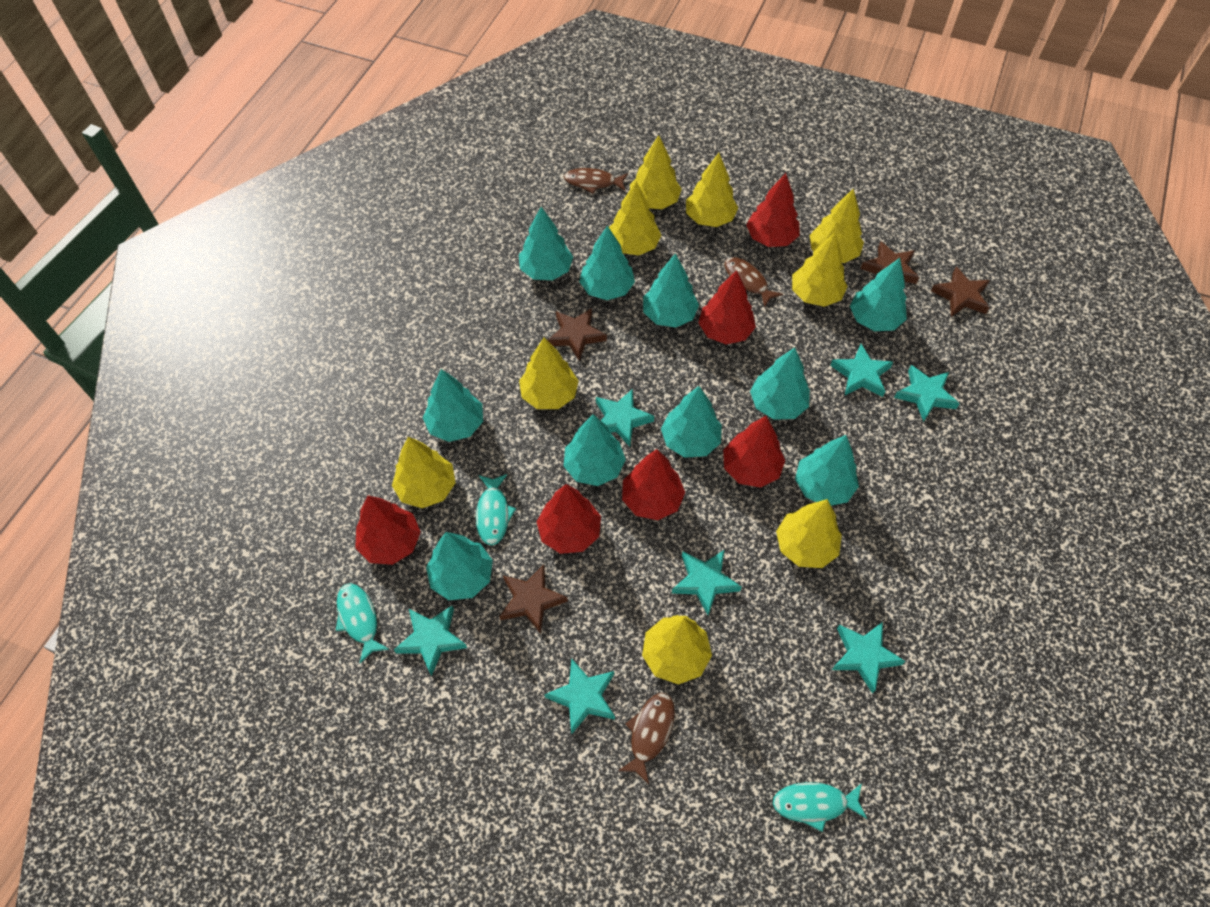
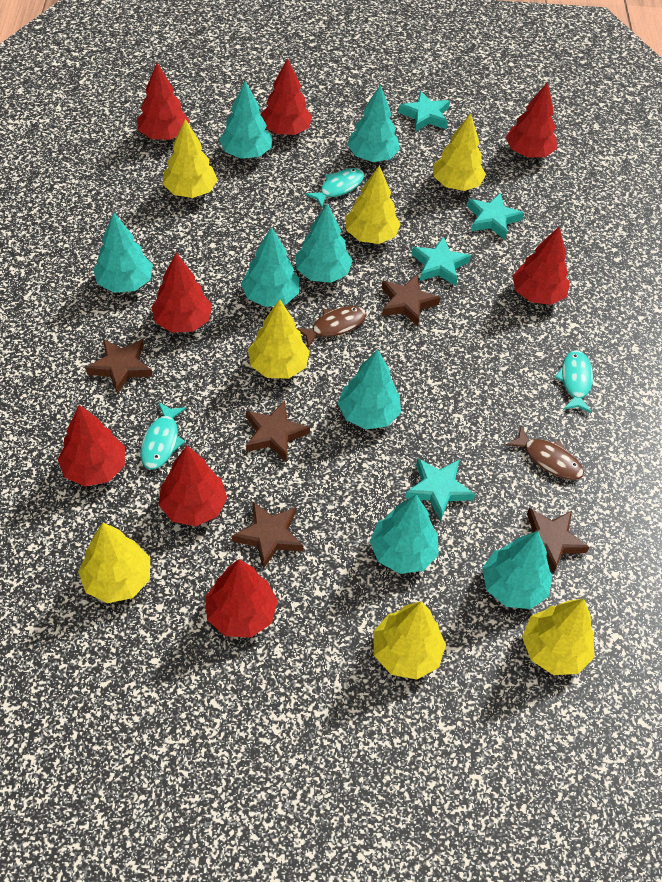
brown fish: [564,168,628,194] [618,693,675,784] [725,257,783,308] = 3 -> [296,306,367,348] [506,426,584,480] = 2
brown star: [499,565,568,634] [548,308,607,361] [860,241,919,284] [931,267,990,317] = 4 -> [86,339,153,395] [232,502,303,569] [246,401,310,461] [382,274,440,327] [527,508,589,574] = 5
red tree: [355,495,421,565] [537,484,601,554] [622,449,685,520] [698,270,756,344] [723,416,785,488] [746,173,799,247] = 6 -> [58,405,125,486] [137,63,190,140] [151,252,212,332] [159,446,227,526] [205,559,278,638] [261,58,312,135] [506,82,557,157] [512,226,570,305] = 8
turquoise star: [394,606,467,676] [544,658,615,735] [596,389,654,447] [672,550,742,615] [830,344,893,397] [832,622,906,693] [894,365,960,422] = 7 -> [398,91,450,132] [405,459,475,521] [411,236,471,286] [467,193,524,239] = 4
turquoise tree: [423,369,483,442] [426,532,493,600] [519,207,573,280] [564,414,626,486] [579,226,635,300] [643,253,699,328] [661,386,722,458] [750,347,810,420] [795,435,859,506] [850,258,907,331] = 10 -> [93,213,153,293] [219,81,272,159] [241,227,299,307] [295,203,353,283] [338,349,401,429] [347,85,400,162] [370,495,439,574] [482,531,552,609] = 8
yellow tree: [392,437,455,508] [519,337,578,409] [609,181,661,256] [630,135,682,209] [642,615,712,685] [686,153,738,227] [776,499,842,568] [792,233,848,307] [809,189,864,263] = 9 -> [78,523,150,603] [163,119,218,198] [248,299,310,379] [345,165,401,244] [373,601,446,679] [433,113,486,191] [522,599,594,675] = 7

